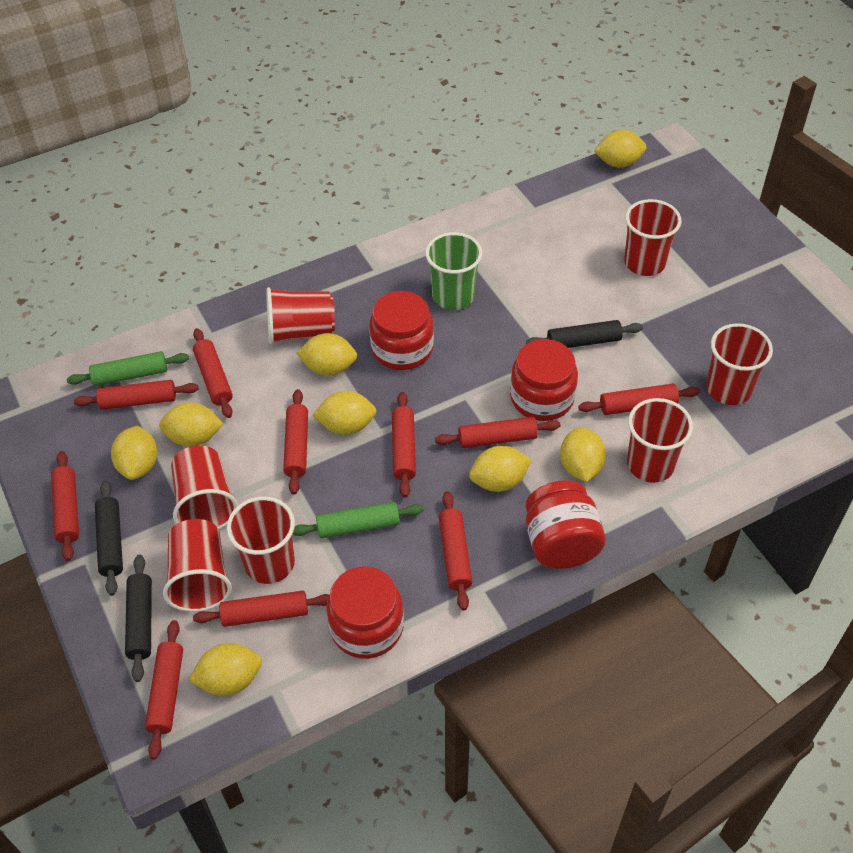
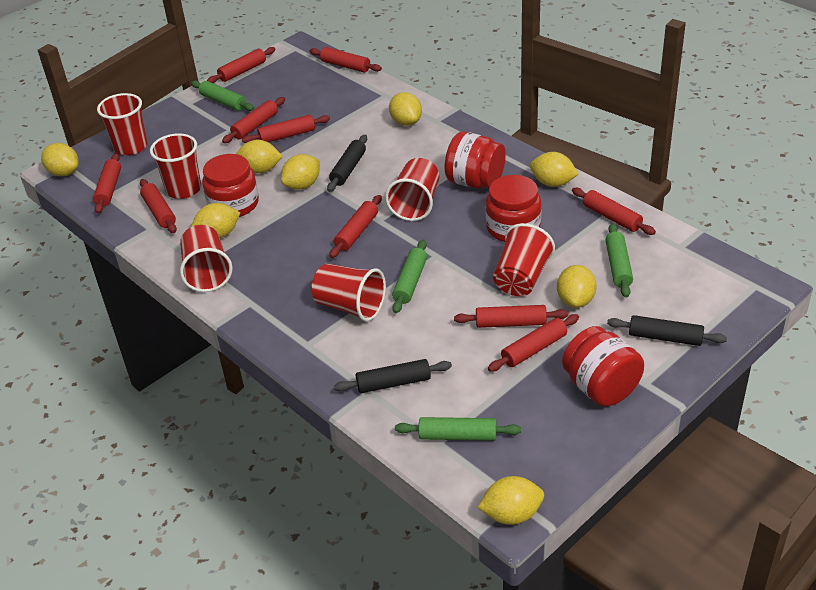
green cup: [425,232,482,310] = 1 -> none = 0
green rolling pin: [67,351,189,386] [293,502,424,538] = 2 -> [191,81,254,111] [392,240,427,314] [395,417,521,441] [605,223,633,298] = 4
red cup: [163,519,232,612] [171,445,238,529] [227,496,295,584] [266,287,335,345] [624,199,681,276] [627,398,693,483] [706,323,773,405] = 7 -> [97,93,148,155] [150,133,201,199] [180,225,233,292] [312,264,386,321] [385,158,439,221] [493,223,555,296] = 6

